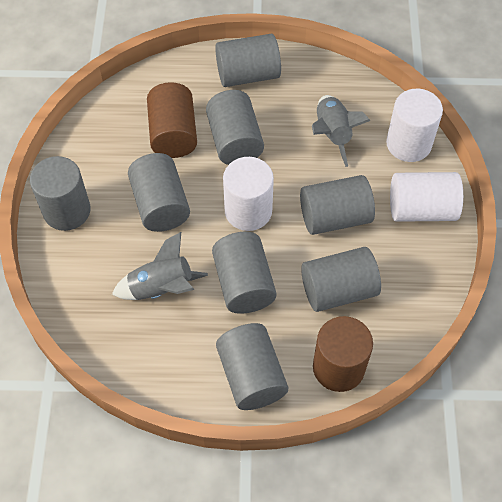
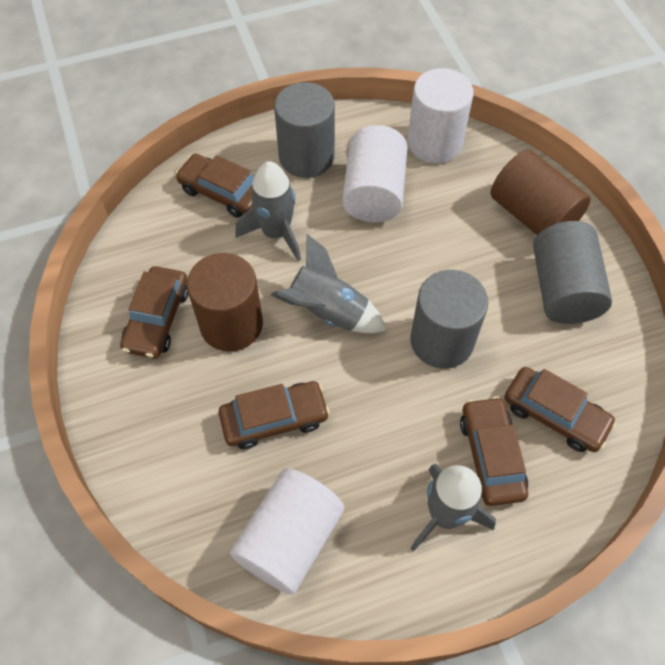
brown car: none = 0 -> [120,266,189,359] [175,154,254,218] [219,381,330,449] [460,396,528,506] [504,367,617,452] = 5
grey cylinder: [30,156,91,231] [128,153,190,232] [206,90,264,165] [212,232,277,314] [215,34,281,87] [216,323,288,410] [300,175,375,235] [301,247,381,312] = 8 -> [274,82,335,178] [410,270,488,369] [533,221,612,324] = 3
grey rocket: [112,232,208,300] [312,95,371,167] = 2 -> [235,161,301,261] [271,234,387,334] [411,464,496,552] = 3

